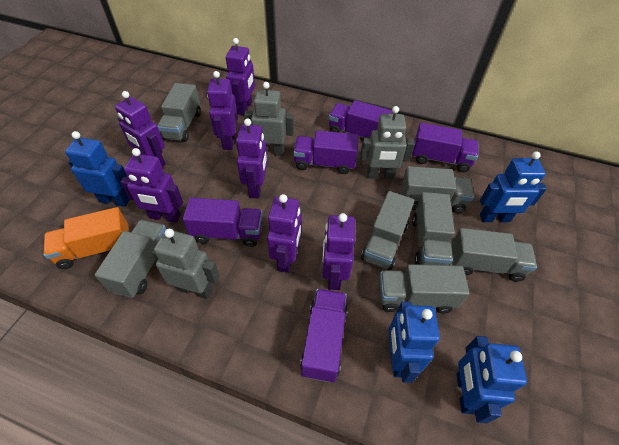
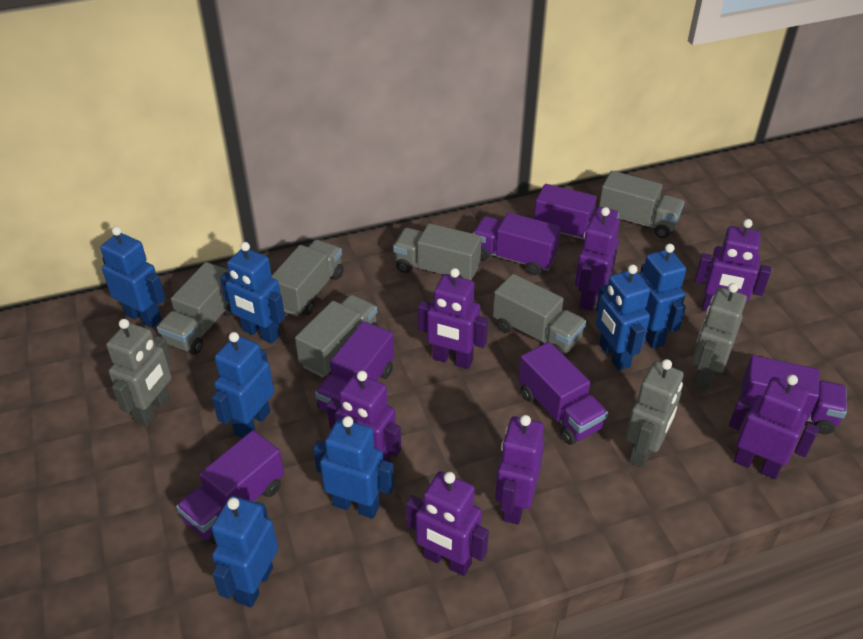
blue robot: [65,131,130,207] [388,302,440,383] [457,336,527,423] [480,151,547,222] = 4 -> [100,226,165,328] [212,332,274,438] [212,496,278,608] [220,242,285,344] [313,416,394,519] [596,264,650,371] [638,244,686,349] = 7
grey truck: [95,220,166,298] [158,83,201,142] [361,191,415,270] [378,264,469,314] [401,166,474,213] [412,192,455,265] [451,228,537,282] = 7 -> [157,262,232,355] [271,240,344,316] [295,295,378,377] [393,223,482,280] [493,274,586,355] [599,171,684,238] = 6
orange truck: [43,207,130,269] = 1 -> none = 0
purple truck: [183,198,263,247] [293,130,359,174] [300,289,348,382] [329,100,392,138] [412,123,479,172] = 5 -> [176,430,284,544] [315,321,394,411] [473,212,561,275] [519,342,608,445] [534,184,619,239] [741,355,847,434] = 6

